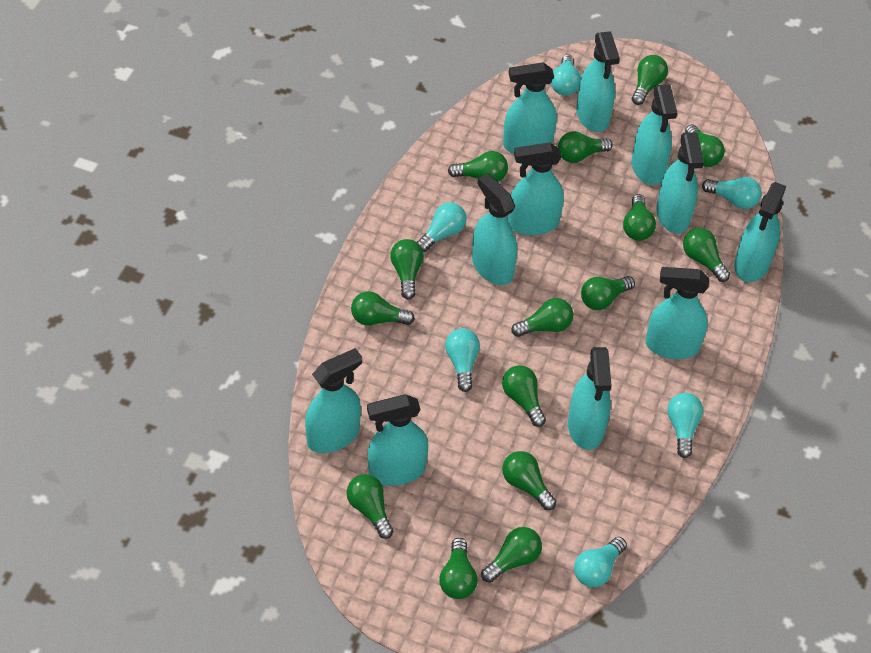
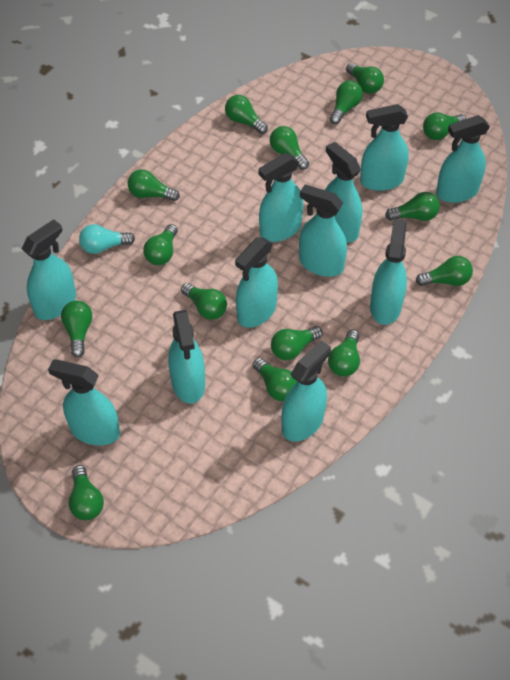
turquoise light bulb: [417,202,467,252] [445,328,480,392] [551,54,581,96] [574,537,627,587] [667,393,703,458] [702,177,762,209] = 6 -> [79,224,135,254] = 1

